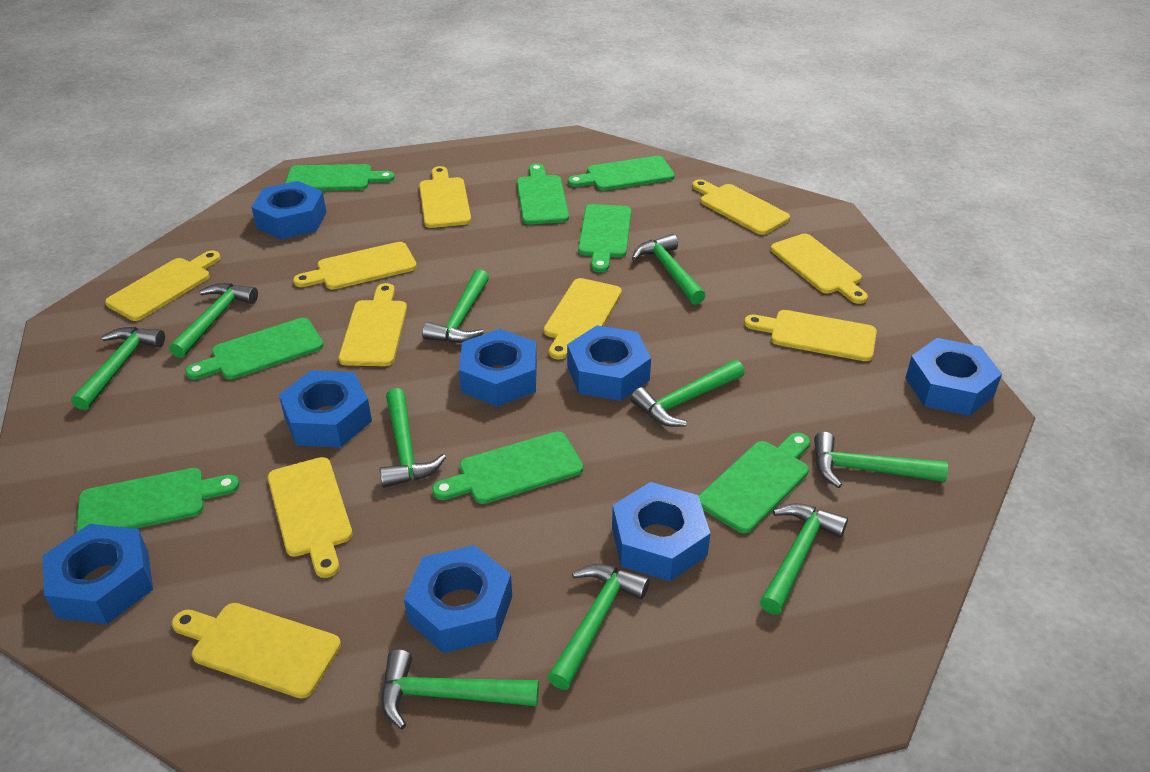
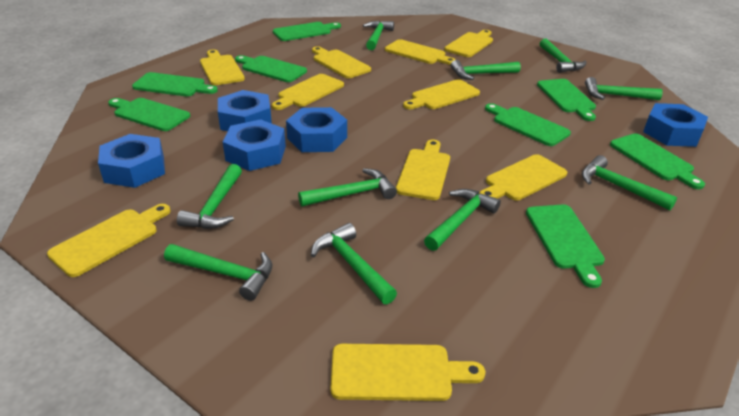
blue nut: [43,524,153,624] [252,181,326,239] [279,370,372,447] [404,545,512,653] [459,329,537,407] [567,325,651,401] [612,482,711,581] [906,338,1002,416] = 8 -> [98,134,165,188] [218,90,272,131] [223,119,286,171] [286,107,347,152] [643,103,708,147] = 5

